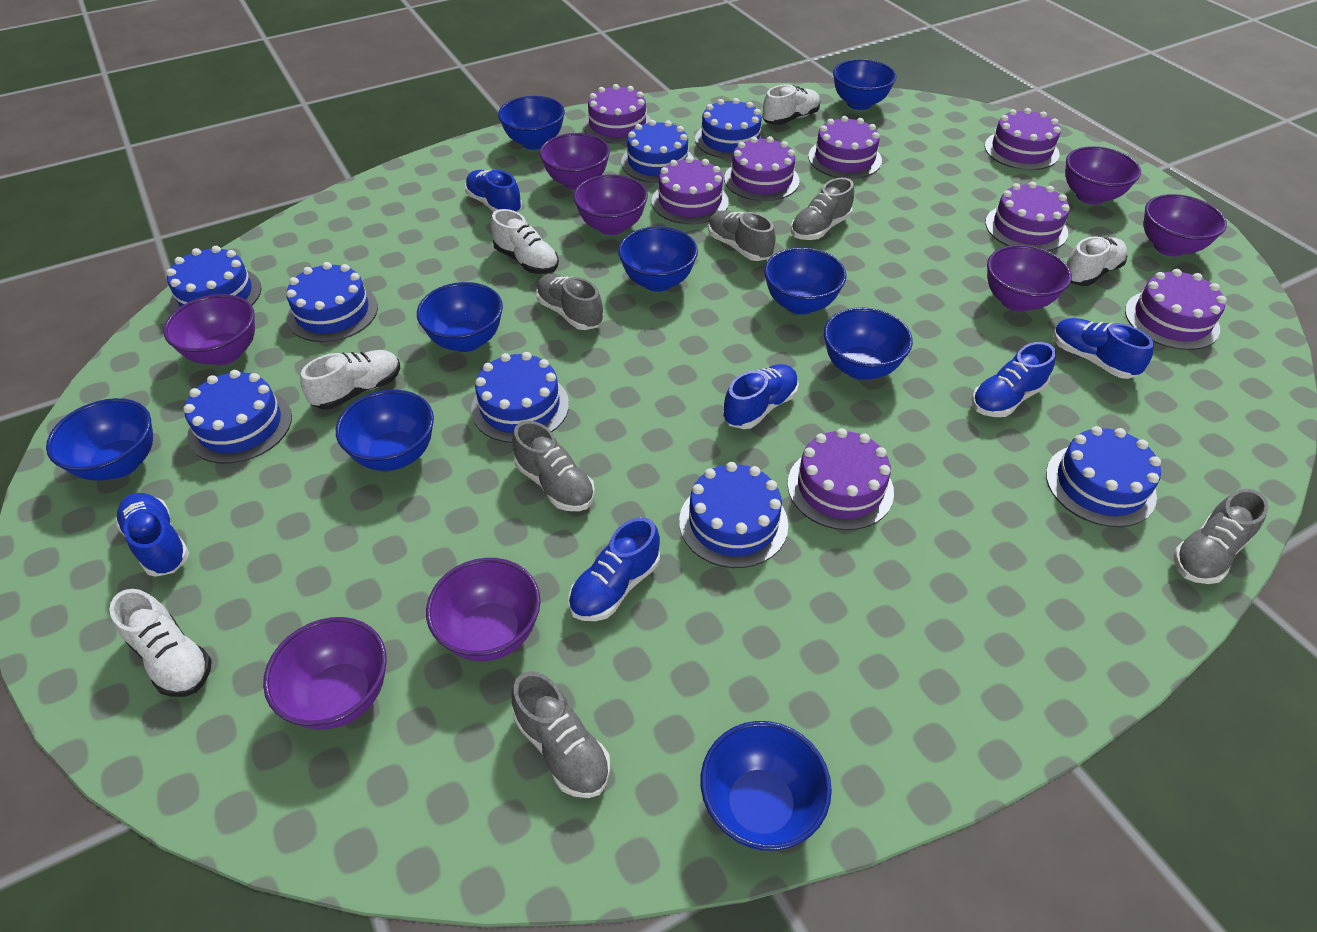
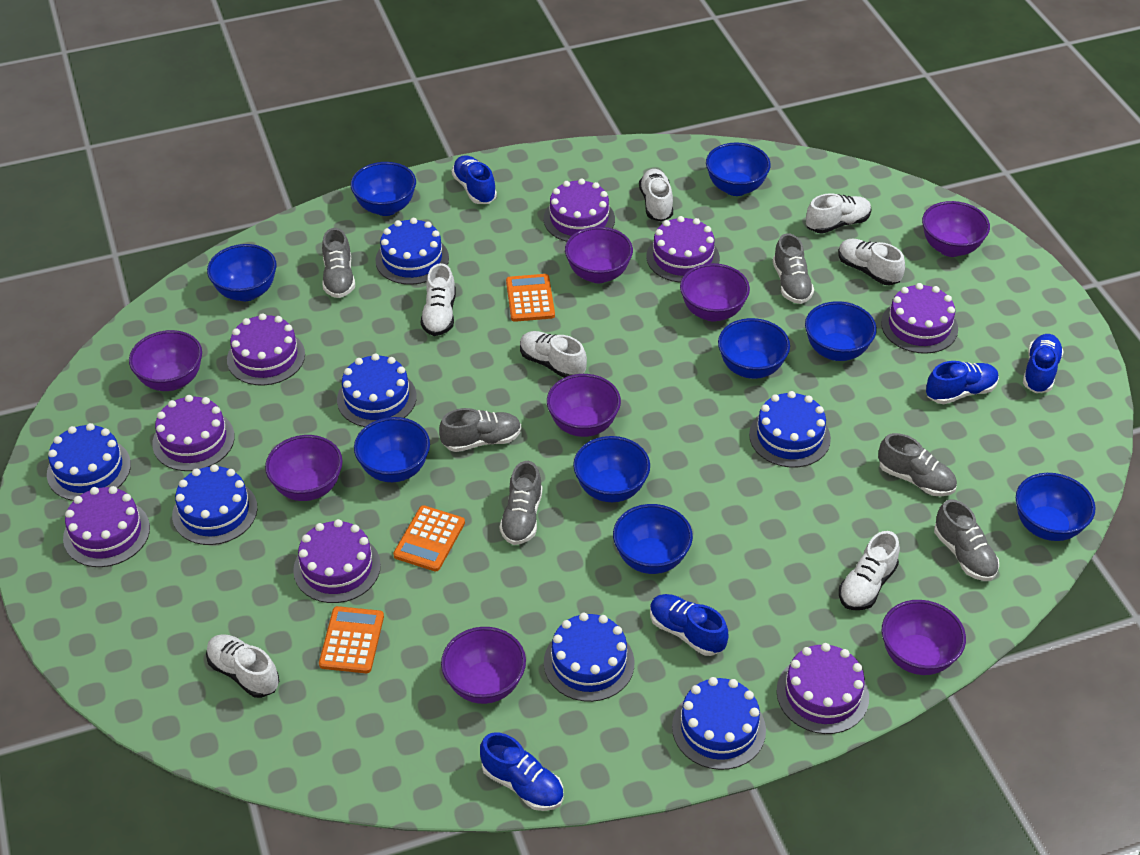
blue cake: [166,246,262,312] [183,370,292,464] [286,262,378,342] [471,352,569,443] [621,120,694,183] [679,462,788,568] [695,98,766,159] [1046,426,1161,527] = 8 -> [47,423,131,501] [172,464,257,545] [337,354,417,427] [375,218,449,285] [544,613,634,702] [672,677,766,770] [749,391,831,467] = 7
blue shoe: [115,493,189,577] [465,170,522,212] [569,517,660,621] [723,364,799,429] [972,342,1056,417] [1053,318,1154,379] = 6 -> [452,155,497,204] [480,732,564,811] [650,594,728,656] [926,361,999,404] [1023,334,1064,393] = 5
orange calculator: none = 0 -> [319,606,384,673] [393,505,465,572] [506,274,555,322] = 3
white shoe: [109,589,212,697] [300,350,400,410] [491,209,559,274] [762,85,820,125] [1066,236,1127,286] = 5 -> [206,634,279,698] [421,263,456,336] [520,331,587,378] [639,169,673,222] [806,193,872,233] [839,238,905,285] [839,531,900,610] = 7

